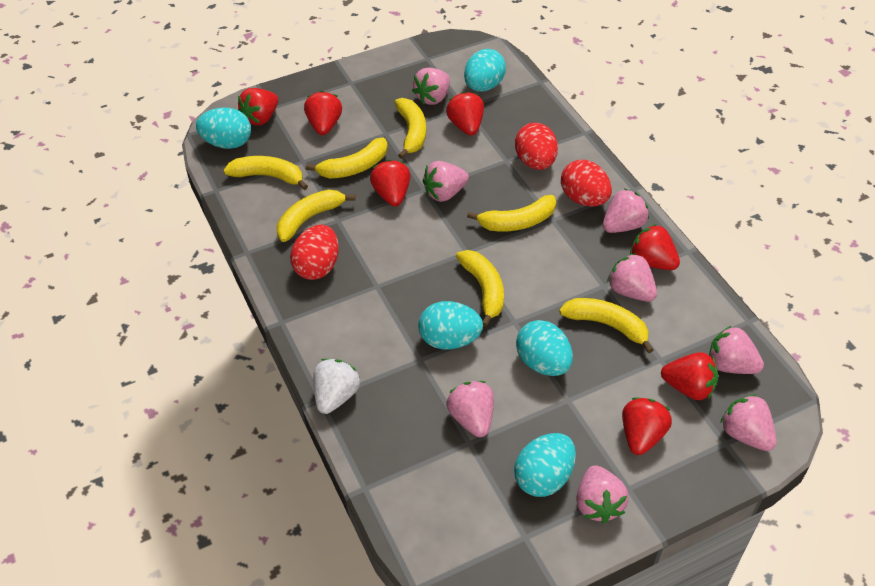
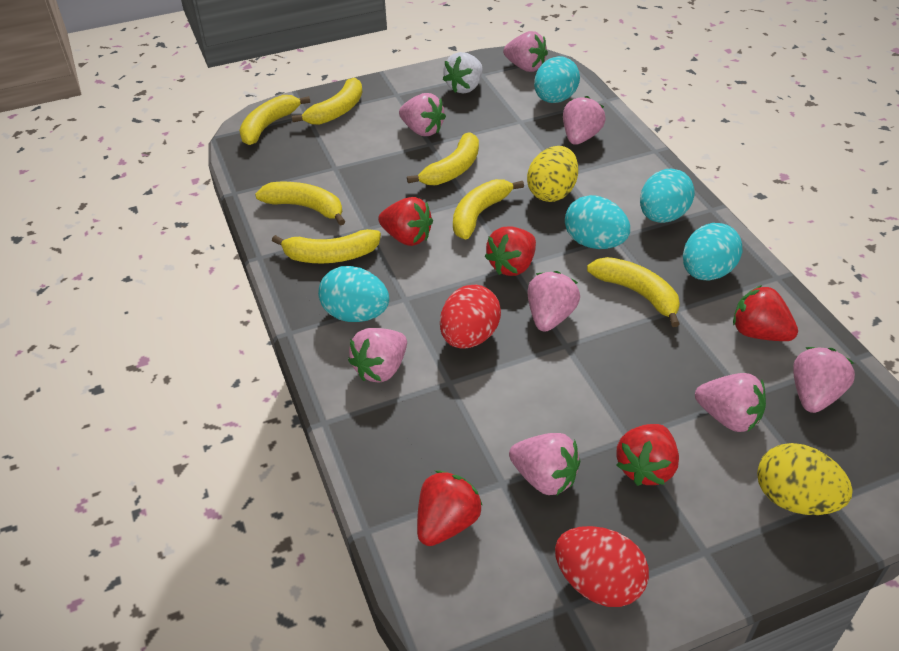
red egg: [290,225,339,280] [515,123,558,170] [561,160,612,206] = 3 -> [440,285,501,349] [555,526,649,607] = 2
red strawberry: [238,88,278,126] [304,91,342,135] [370,160,411,207] [446,91,484,136] [622,397,672,455] [630,224,680,270] [661,352,718,400] = 7 -> [378,197,433,246] [417,470,483,546] [485,226,536,276] [616,424,679,486] [733,285,798,341] = 5
yellow egg: none = 0 -> [527,146,578,202] [757,443,853,515] = 2

